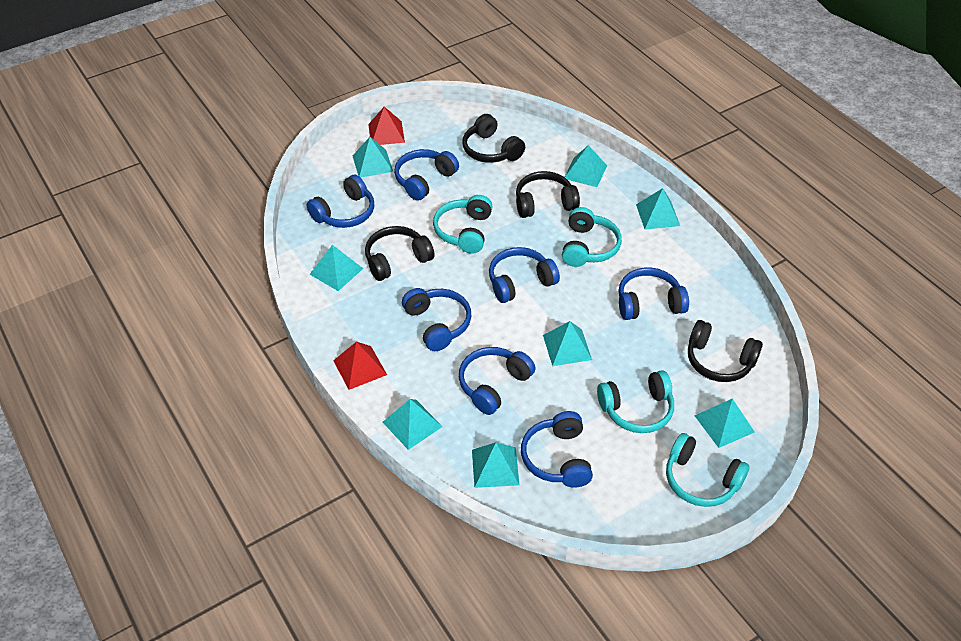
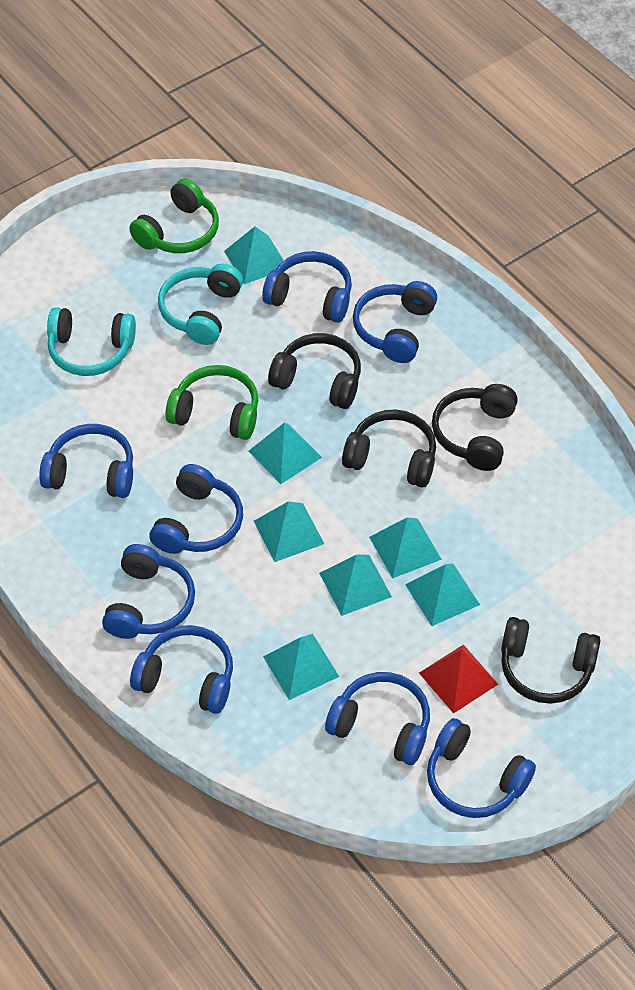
blue headphones: [307,175,374,228] [394,149,459,201] [402,288,471,351] [459,347,536,415] [489,247,560,303] [521,411,593,488] [619,268,689,320] = 7 -> [39,424,133,498] [102,544,195,639] [130,625,233,714] [149,464,243,554] [262,251,352,323] [325,672,430,765] [353,281,437,363] [427,718,536,818] = 8
green headphones: none = 0 -> [129,178,219,253] [166,365,258,440] = 2
red pyramid: [333,342,387,390] [368,107,405,145] = 2 -> [419,644,498,714] = 1
turquoise headphones: [433,195,493,254] [562,207,622,267] [597,370,674,433] [666,433,750,507] = 4 -> [47,307,136,376] [158,264,243,345] = 2
turquoise pyramid: [310,245,363,291] [353,137,393,178] [383,399,442,450] [472,443,520,488] [543,321,592,366] [565,145,607,187] [636,188,680,230] [695,398,755,448] = 8 -> [224,226,289,284] [249,422,322,484] [254,501,324,562] [263,634,339,700] [319,555,392,616] [369,517,442,579] [405,563,480,626] = 7

